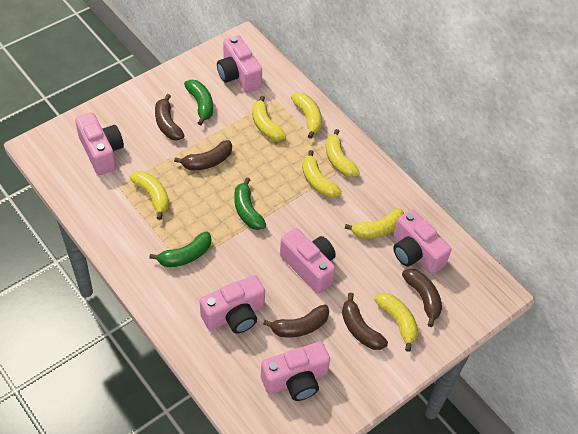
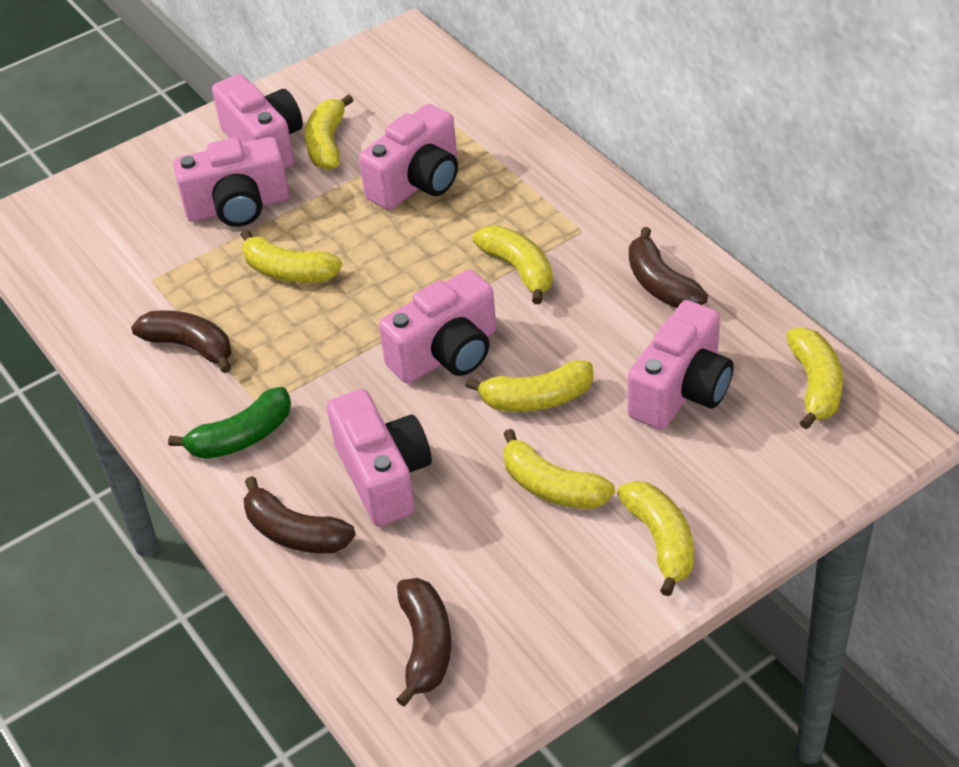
brown banana: [155,94,185,141] [174,140,232,170] [263,304,329,338] [342,293,388,350] [402,268,442,327] = 5 -> [131,310,232,373] [244,476,356,553] [396,578,451,707] [629,227,708,308] = 4
green banana: [149,232,211,267] [184,80,213,125] [234,177,266,230] = 3 -> [168,387,291,459] = 1

